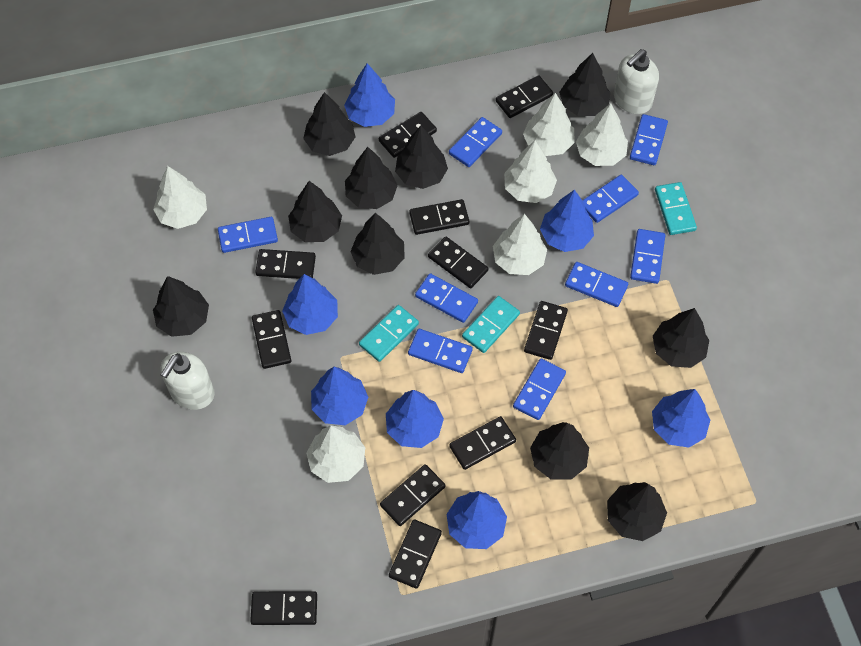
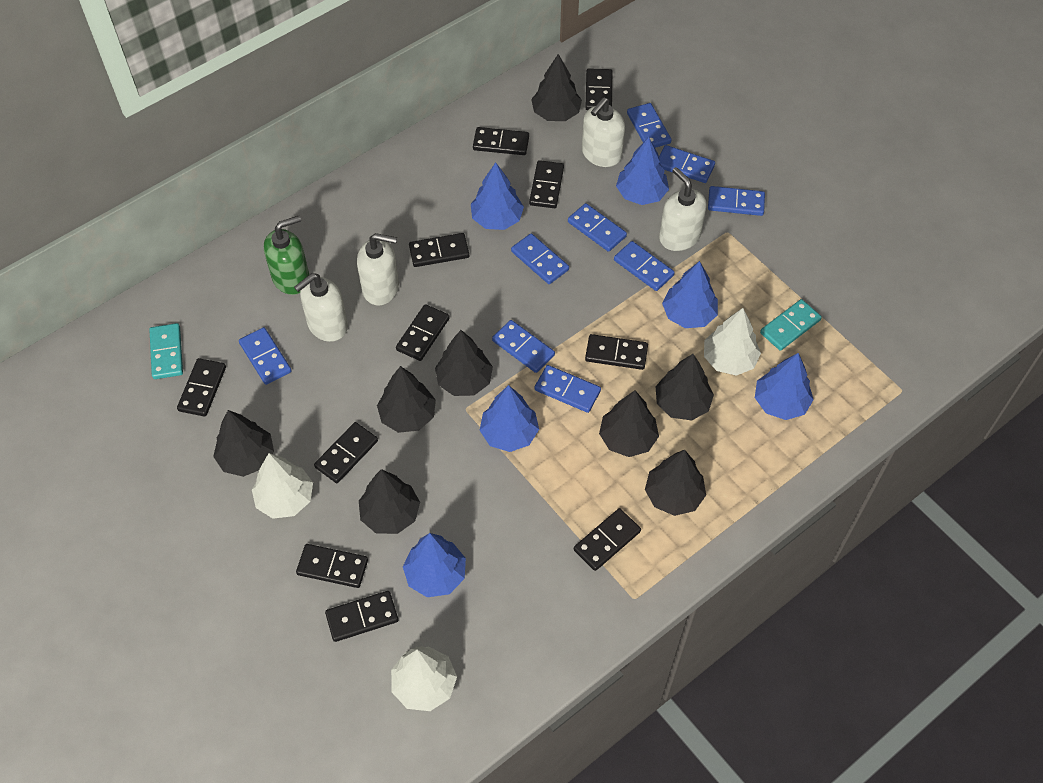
black tree: [153,276,209,337] [288,181,342,242] [303,92,355,156] [345,147,398,209] [350,213,405,275] [395,126,448,189] [530,422,589,480] [559,53,610,116] [607,482,667,541] [653,308,709,368] = 10 -> [213,410,274,477] [359,469,420,534] [377,366,436,433] [435,330,493,396] [531,54,582,121] [599,391,659,457] [645,450,706,516] [655,354,714,421] = 8
blue tree: [282,274,338,335] [311,367,368,425] [344,63,395,127] [386,390,444,448] [446,491,507,549] [540,190,594,252] [652,389,710,448] = 7 -> [403,533,466,597] [471,162,524,230] [480,385,539,452] [616,137,669,205] [662,261,718,328] [755,353,814,420] = 6
green soap dispenser: none = 0 -> [264,216,309,295] = 1
turquoise domino: [359,305,419,362] [462,296,520,353] [655,182,697,235] = 3 -> [149,323,183,379] [760,299,822,351] = 2
white soap dispenser: [161,352,215,410] [614,49,659,114] = 2 -> [294,273,348,342] [357,233,399,305] [582,97,625,167] [659,167,707,251] = 4
white tree: [153,166,207,229] [306,425,365,483] [493,214,547,275] [504,141,557,203] [523,93,575,156] [576,103,628,166] = 6 -> [252,453,313,519] [391,646,457,711] [704,308,761,376] = 3

